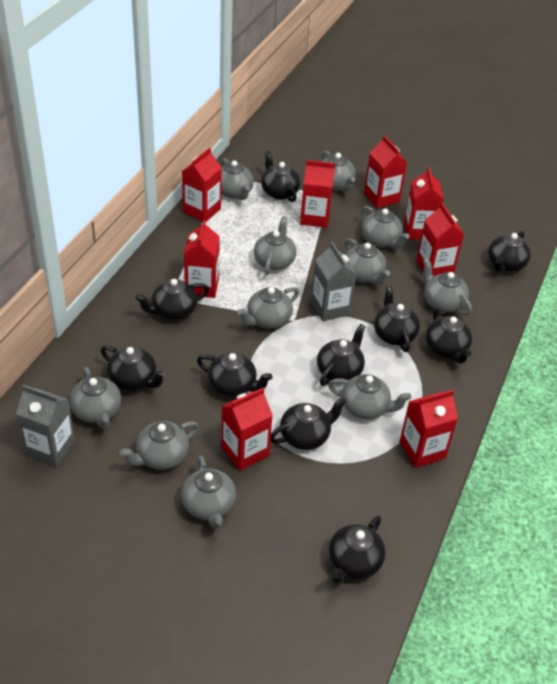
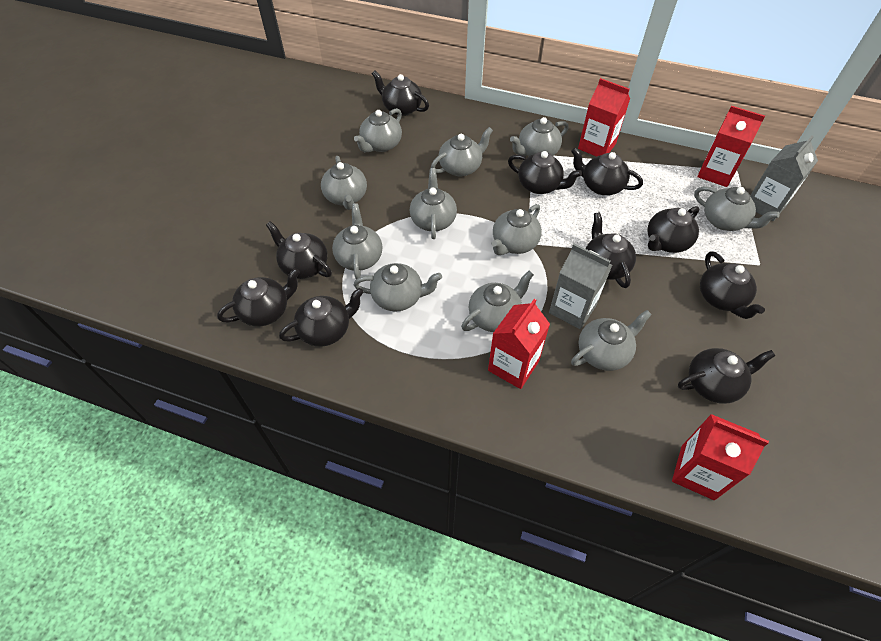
red carton: [182,148,222,222] [184,220,220,298] [221,388,273,471] [300,160,335,228] [364,135,407,208] [400,390,458,468] [404,167,444,240] [416,203,464,276] = 8 -> [488,299,550,389] [578,78,630,157] [672,414,769,500] [697,106,765,187] = 4

